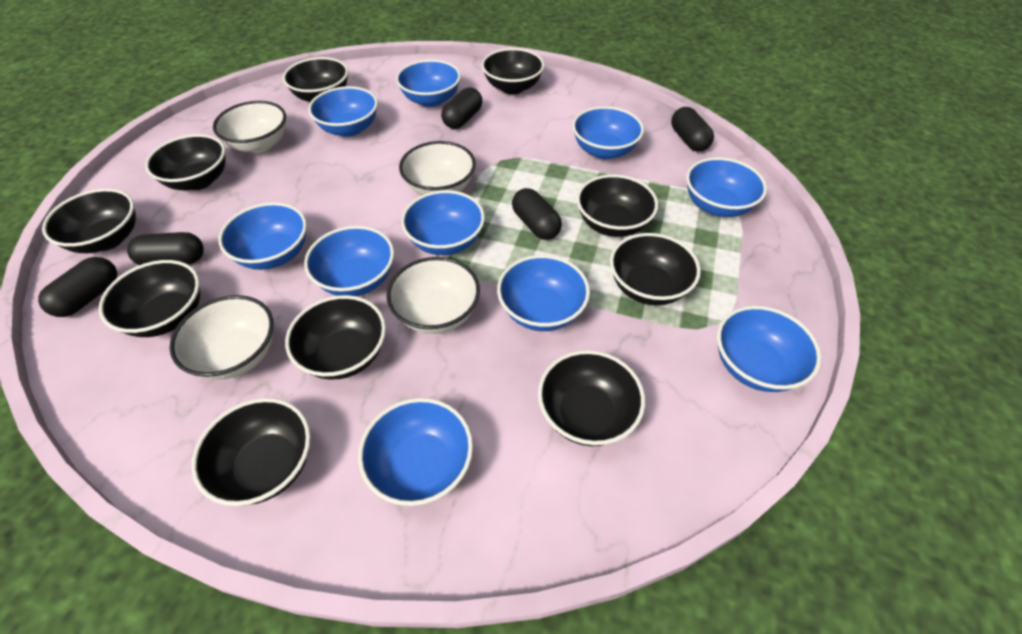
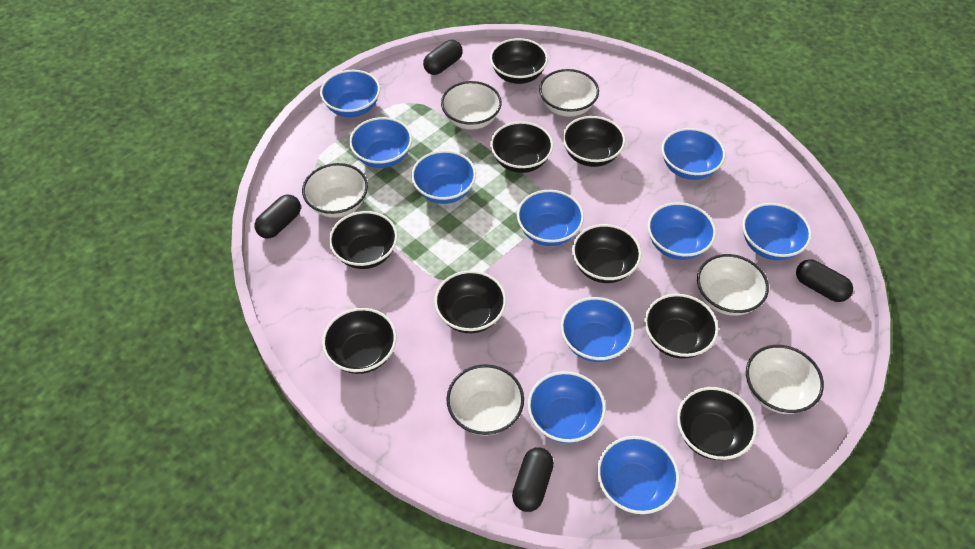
black bowl: [42,189,136,253] [99,260,200,337] [145,134,226,190] [192,398,311,506] [283,57,348,102] [285,295,386,380] [482,48,544,94] [538,350,645,446] [577,174,658,237] [610,233,701,306] = 10 -> [322,308,397,374] [329,211,398,269] [434,270,506,333] [490,38,548,84] [490,121,553,173] [563,116,625,167] [572,224,642,283] [644,294,718,359] [677,387,757,460] = 9
black capsule: [38,257,117,317] [127,232,204,265] [441,87,482,129] [512,188,562,240] [671,107,714,152] = 5 -> [254,194,301,239] [423,40,463,75] [512,447,554,512] [796,259,853,302] = 4
white bowl: [170,295,274,380] [213,101,286,153] [386,257,480,334] [399,141,476,195] = 4 -> [302,163,368,218] [441,81,502,130] [446,364,524,436] [539,69,599,117] [697,254,769,316] [746,345,824,414] = 6

